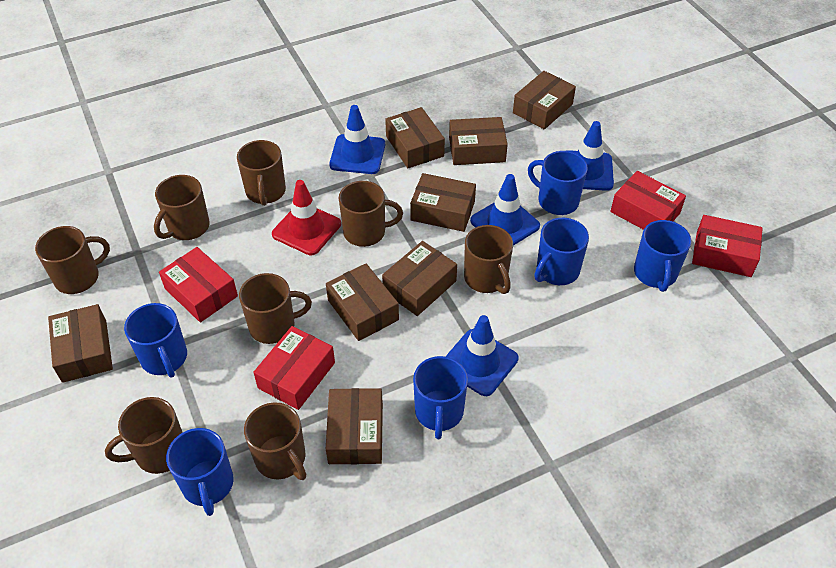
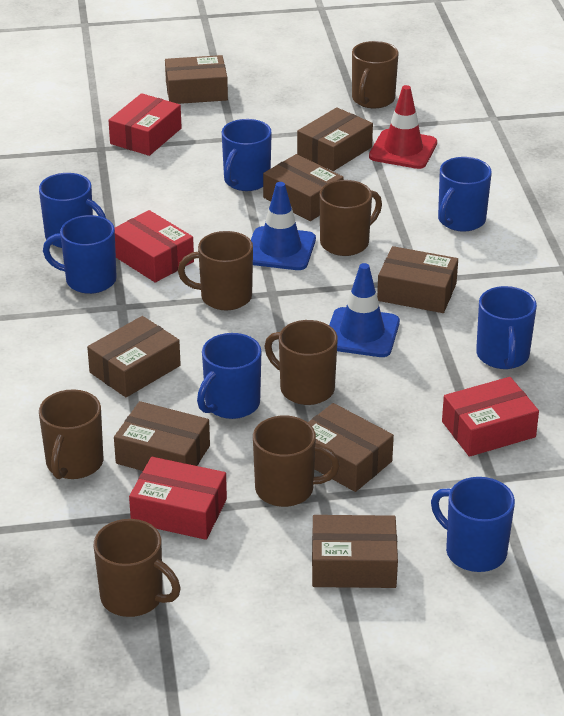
blue mug: [124,303,187,378] [166,428,234,516] [413,356,468,439] [528,151,588,215] [534,218,589,285] [634,220,691,292] = 6 -> [39,173,106,248] [43,215,117,294] [197,333,261,419] [222,119,272,191] [431,477,515,572] [438,157,492,232] [476,286,537,369] = 7
blue traffic cone: [329,105,385,174] [445,315,518,396] [470,174,540,246] [567,121,614,191] = 4 -> [251,182,316,270] [329,263,400,357] = 2
brown mug: [35,226,110,294] [105,397,183,474] [154,175,210,240] [237,140,286,206] [239,273,312,344] [244,402,306,480] [339,181,403,247] [464,225,513,294] = 8 -> [39,389,103,479] [94,519,181,617] [178,231,253,310] [253,416,340,507] [265,320,338,405] [319,180,382,256] [352,41,398,108] = 7

